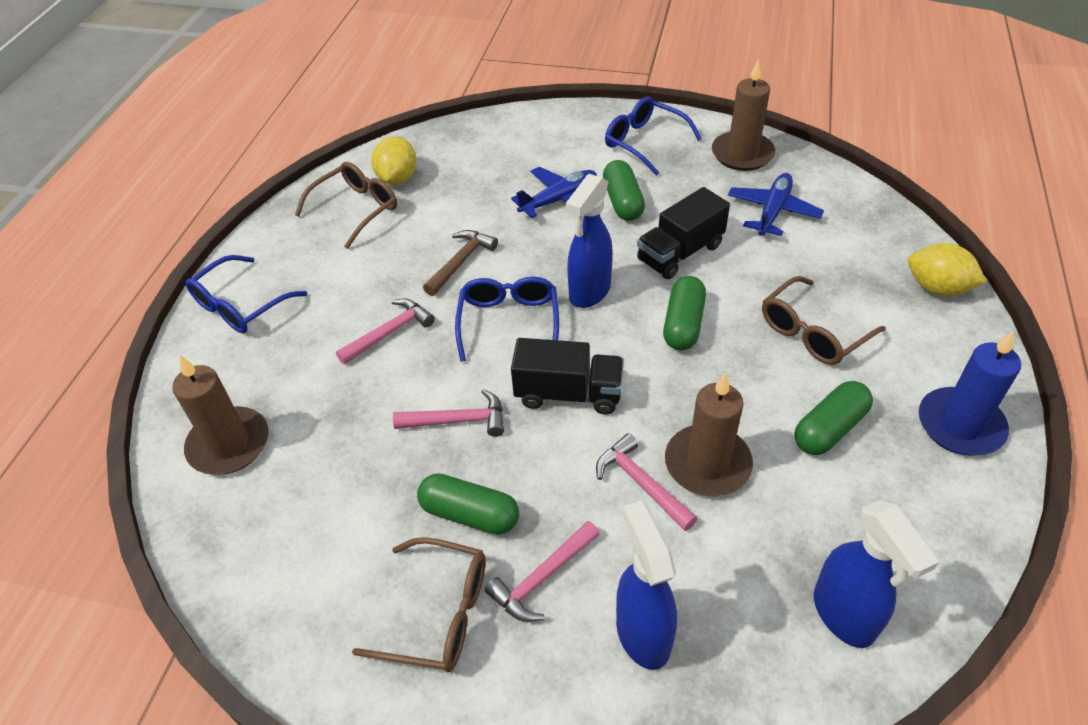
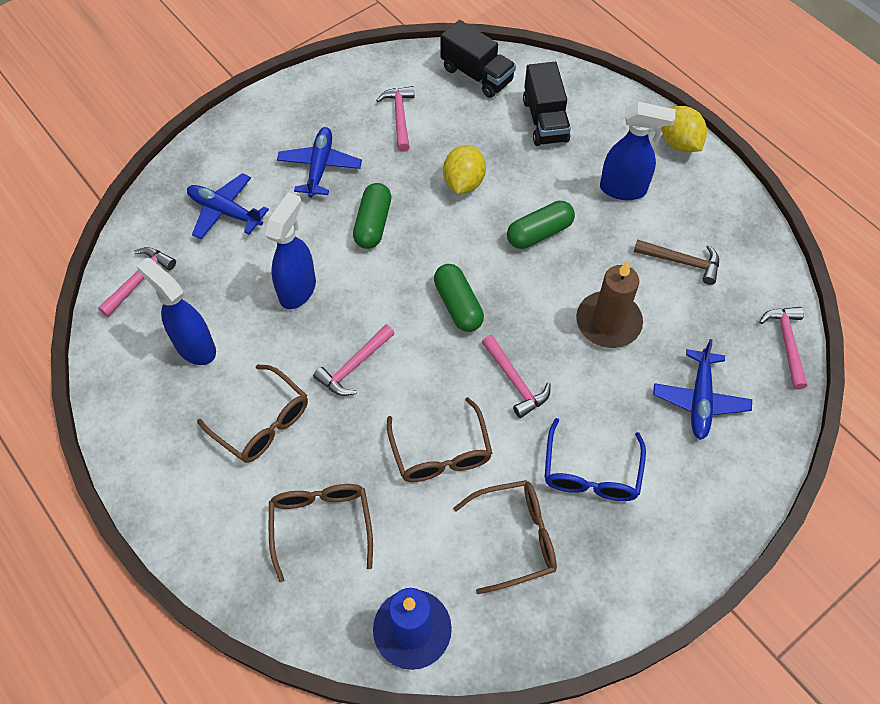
blue glasses: [186,255,307,333] [455,277,559,362] [605,97,702,176] = 3 -> [544,418,646,501] = 1
blue plane: [511,167,597,218] [728,173,824,236] = 2 -> [187,173,269,239] [277,127,362,198] [653,339,752,440] = 3
brown candle: [172,355,269,475] [665,373,753,497] [712,60,775,171] = 3 -> [576,261,643,348] = 1
brown glasses: [295,162,397,249] [352,537,486,672] [762,276,886,365] = 3 -> [197,364,308,463] [269,484,373,582] [387,397,492,482] [453,480,557,594] = 4
green capsule: [417,473,519,535] [603,160,645,221] [663,276,706,350] [794,381,873,455] = 4 -> [353,183,391,249] [434,264,484,332] [507,201,575,249] = 3
pink hammer: [336,298,435,365] [393,389,504,437] [485,521,600,622] [596,433,698,531] = 4 -> [98,247,176,317] [313,324,395,396] [376,86,414,152] [482,335,550,418] [759,307,807,390] = 5

